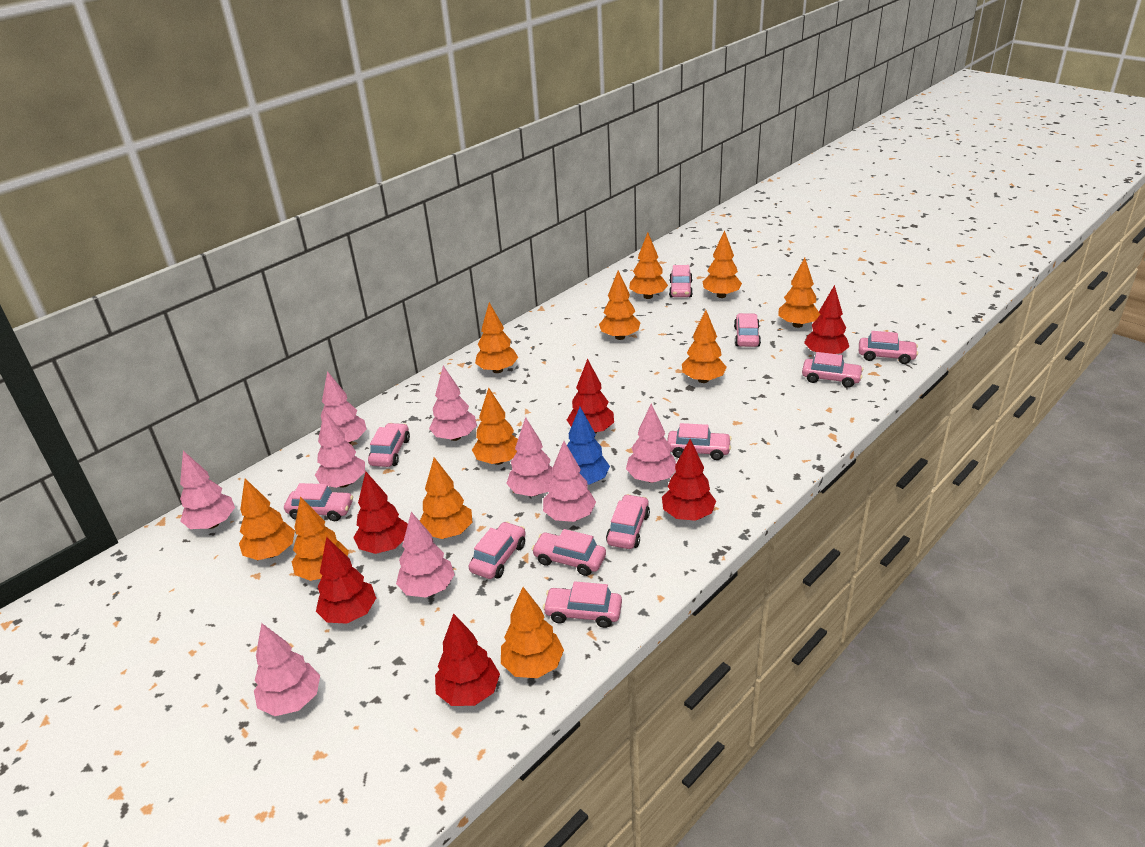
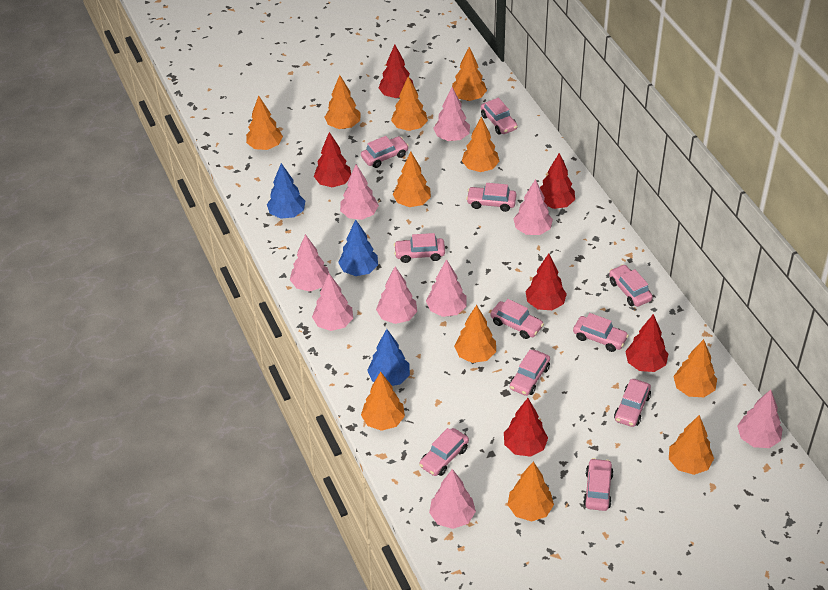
blue tree: [567,407,610,485] = 1 -> [267,163,305,219] [338,219,378,276] [367,329,410,386] = 3

